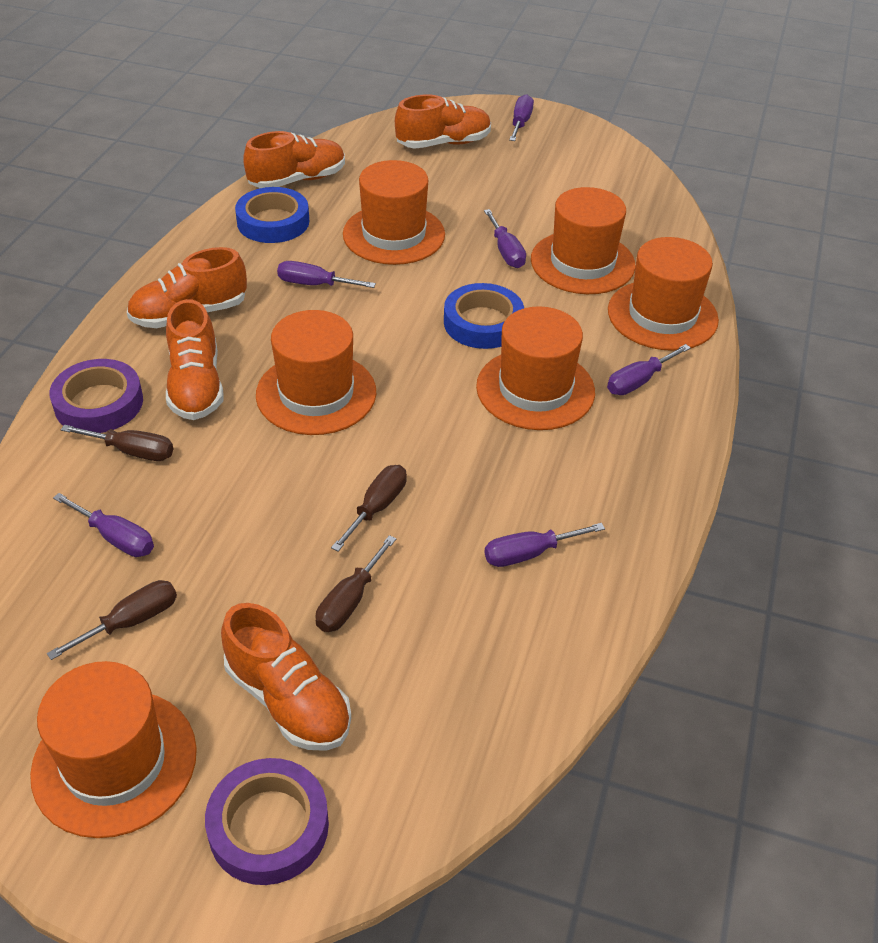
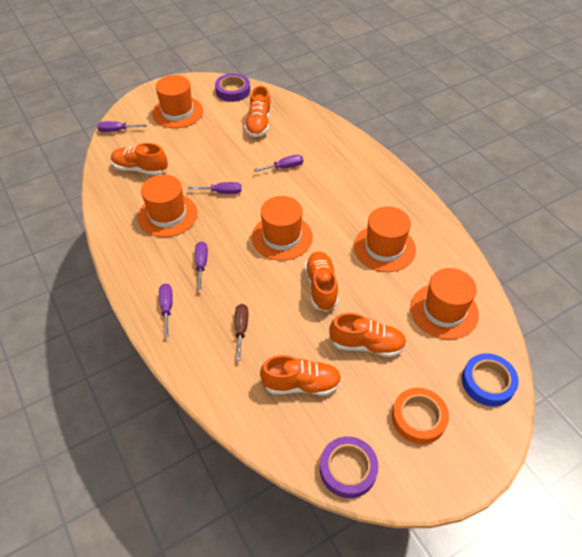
blue tape: [235,187,309,243] [444,283,524,349] = 2 -> [462,353,519,407] = 1
brown screwdriver: [47,580,177,660] [61,425,173,461] [315,535,396,632] [331,465,407,551] = 4 -> [235,304,248,361] = 1
orange hat: [30,661,197,838] [256,310,376,435] [343,160,445,265] [476,306,595,430] [531,187,635,294] [608,237,719,351] = 6 -> [138,175,198,237] [152,75,203,128] [252,196,313,261] [354,206,416,272] [411,268,479,340] = 5
orange tape: none = 0 -> [392,388,449,444] = 1
purple screwdriver: [53,493,154,557] [277,261,376,288] [484,209,526,268] [485,523,605,567] [509,94,534,141] [607,344,691,395] = 6 -> [97,121,147,132] [159,283,173,337] [188,182,242,194] [195,241,208,290] [254,155,303,172] = 5

